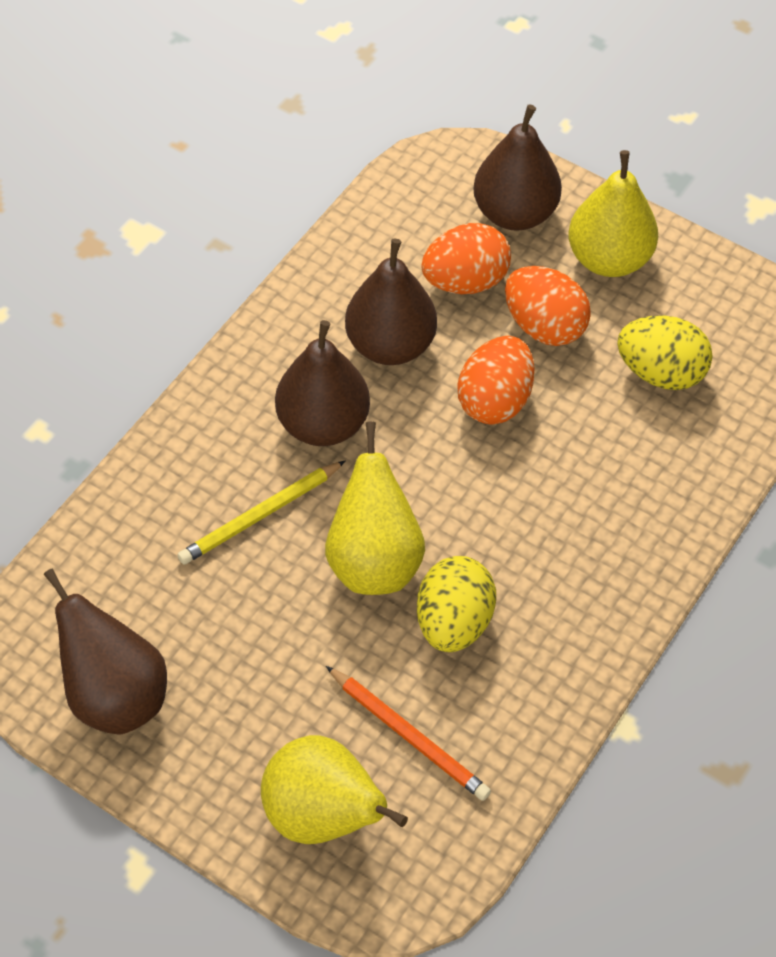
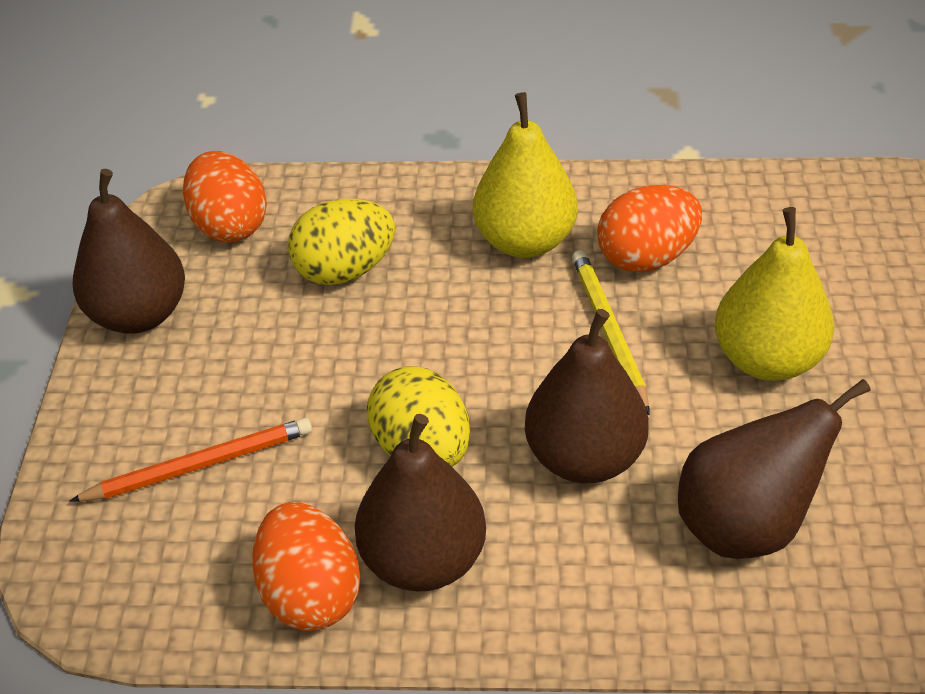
yellow pear: [261,735,408,844] [325,421,425,595] [568,150,658,277] = 3 -> [473,92,578,258] [715,207,834,381] = 2

